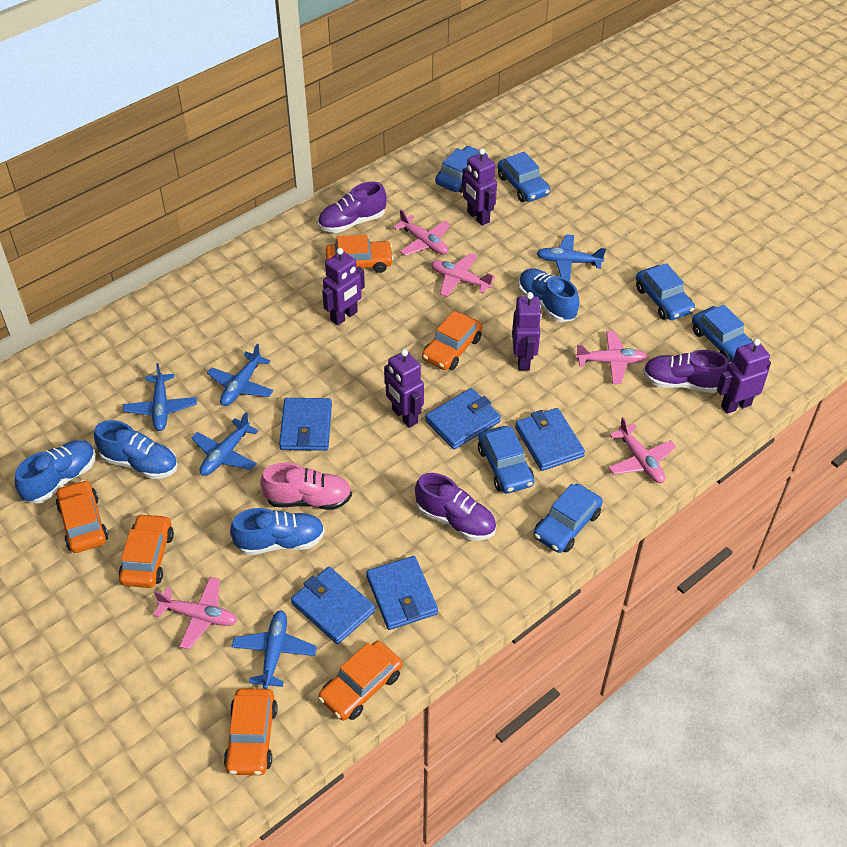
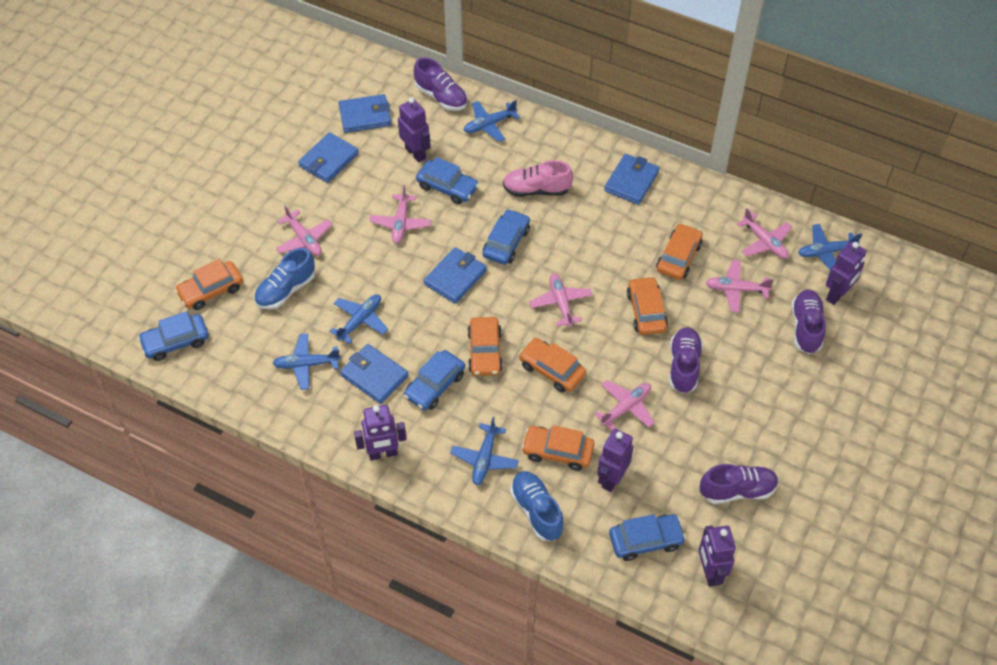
blue car: [435,146,488,193] [478,426,534,494] [498,151,550,202] [533,484,603,553] [636,263,695,320] [692,305,753,363] = 6 -> [138,311,209,361] [404,350,465,410] [416,157,479,204] [483,209,530,265] [609,514,686,561] = 5
blue shoe: [15,440,96,504] [94,420,178,479] [230,508,325,555] [518,268,580,322] = 4 -> [254,248,315,309] [510,471,564,541] = 2
pink plane: [154,577,237,649] [393,209,450,256] [431,253,495,297] [575,331,648,384] [608,417,676,483] = 5 -> [276,205,333,256] [370,185,431,243] [529,273,593,327] [594,380,655,430] [705,260,774,312] [737,208,792,259] = 6
purple shoe: [318,182,387,233] [415,473,496,541] [643,350,729,393] = 3 -> [414,58,468,111] [669,327,703,394] [700,464,779,504] [791,289,826,354] = 4

